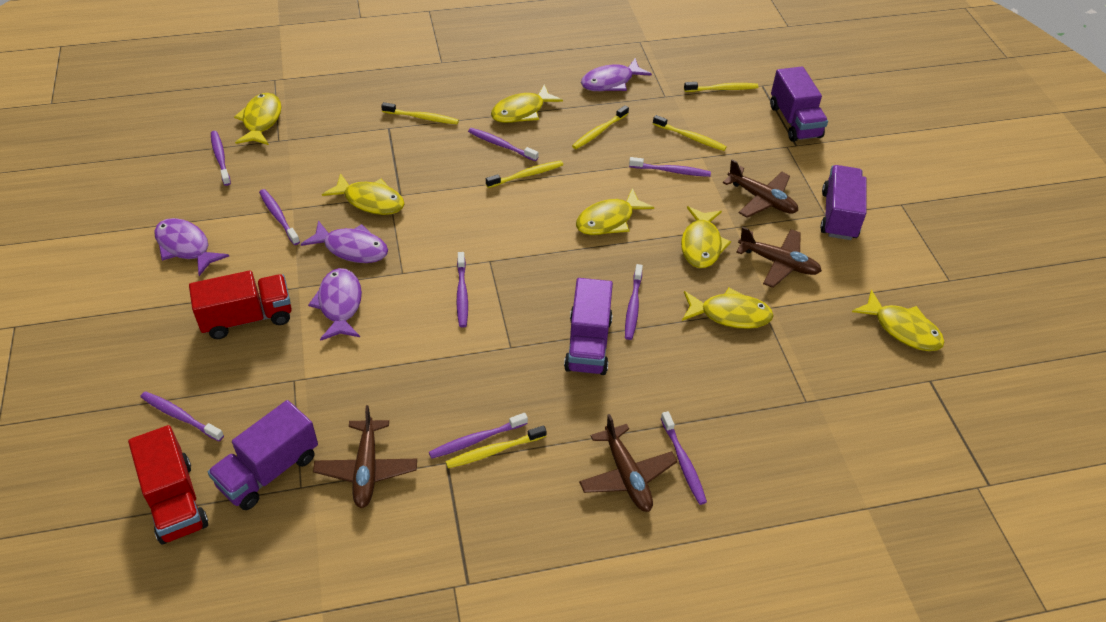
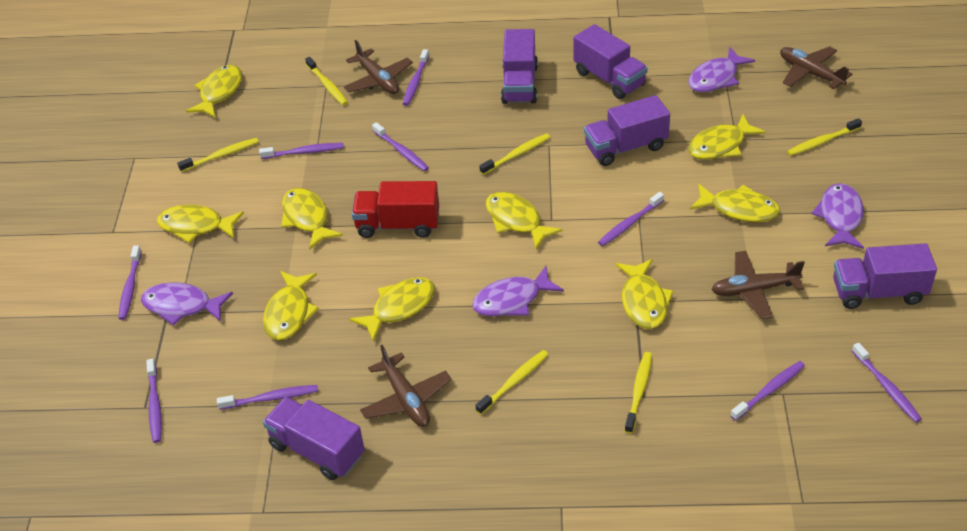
purple truck: [208,400,318,510] [564,278,613,375] [770,66,828,142] [820,165,866,240] = 4 -> [263,397,365,480] [501,29,538,104] [573,24,648,99] [584,95,670,166] [833,243,937,309] = 5
red truck: [128,425,208,544] [189,270,292,339] = 2 -> [352,181,439,238] = 1
yellow fish: [234,93,281,145] [322,173,405,215] [491,84,563,123] [576,188,654,235] [681,206,731,268] [682,288,774,329] [852,290,944,351] = 7 -> [157,205,244,243] [186,65,242,118] [263,271,319,340] [282,188,343,249] [349,277,435,342] [486,192,562,249] [615,259,674,329] [688,114,766,160] [690,184,780,222] = 9

